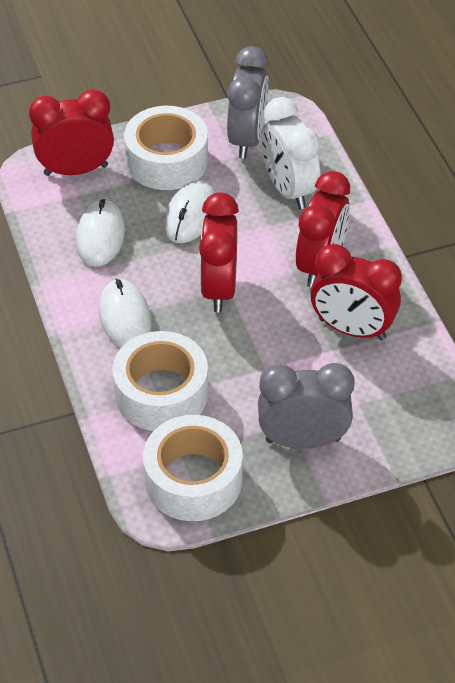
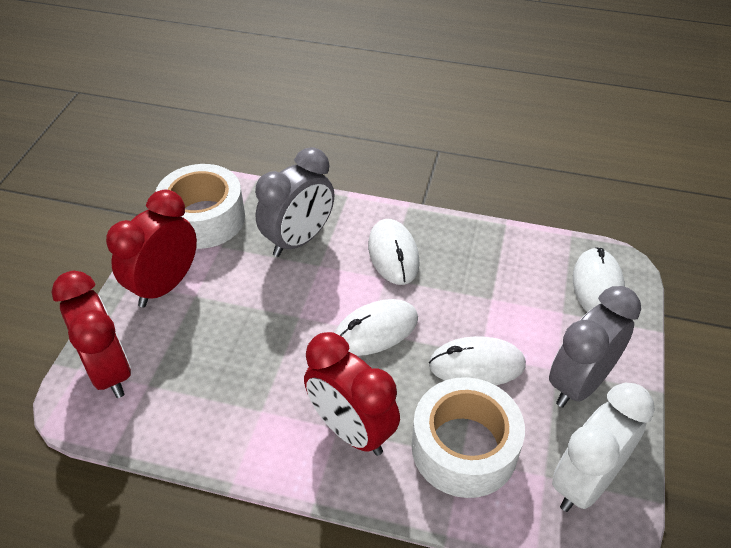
red clock: [29,89,114,176] [199,193,239,312] [296,171,350,287] [311,244,402,340] = 4 -> [51,271,131,398] [106,189,197,307] [304,332,400,456] = 3
white mouse: [76,199,125,267] [99,279,151,348] [164,180,216,243] = 3 -> [335,299,418,356] [368,219,420,285] [429,336,526,385] [573,247,625,312] = 4
white tape: [112,331,208,431] [124,106,208,190] [143,415,243,521] = 3 -> [155,164,245,249] [411,377,525,498] = 2

